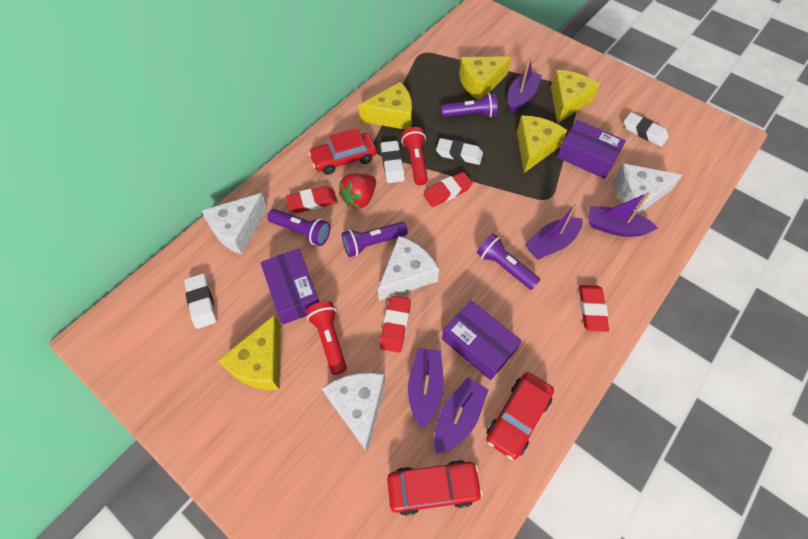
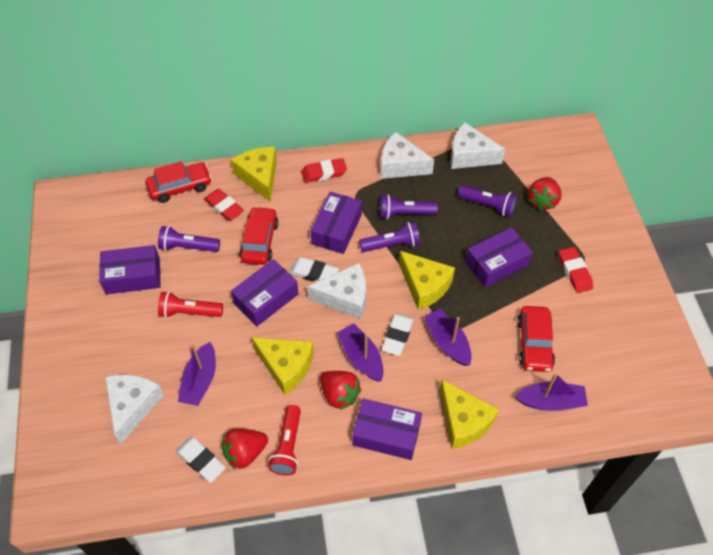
purple boat: [408,348,444,429] [434,377,489,454] [508,57,542,112] [525,204,582,260] [589,192,658,237] = 5 -> [178,342,216,406] [337,324,384,382] [424,309,472,366] [515,373,588,411] = 4
purple box: [261,249,319,324] [442,300,522,380] [557,120,626,179] = 3 -> [99,245,160,294] [231,259,299,326] [310,192,362,254] [352,398,422,460] [465,227,533,288] = 5
red eraser: [286,186,338,213] [380,296,411,353] [423,172,473,207] [579,285,609,332] = 4 -> [204,189,244,221] [301,158,347,183] [559,247,593,293] = 3
red strawberry: [339,174,376,209] = 1 -> [222,428,268,470] [320,371,361,410] [528,177,562,211] = 3
white eraser: [184,274,216,329] [381,141,405,183] [436,138,483,165] [624,112,668,147] = 4 -> [176,436,226,483] [289,257,339,282] [381,313,414,356] = 3
yellow cheese: [217,315,281,390] [359,82,412,130] [459,56,511,100] [517,116,567,173] [551,70,600,124] = 5 -> [231,147,277,202] [252,337,314,395] [399,251,455,310] [439,380,499,449] = 4

